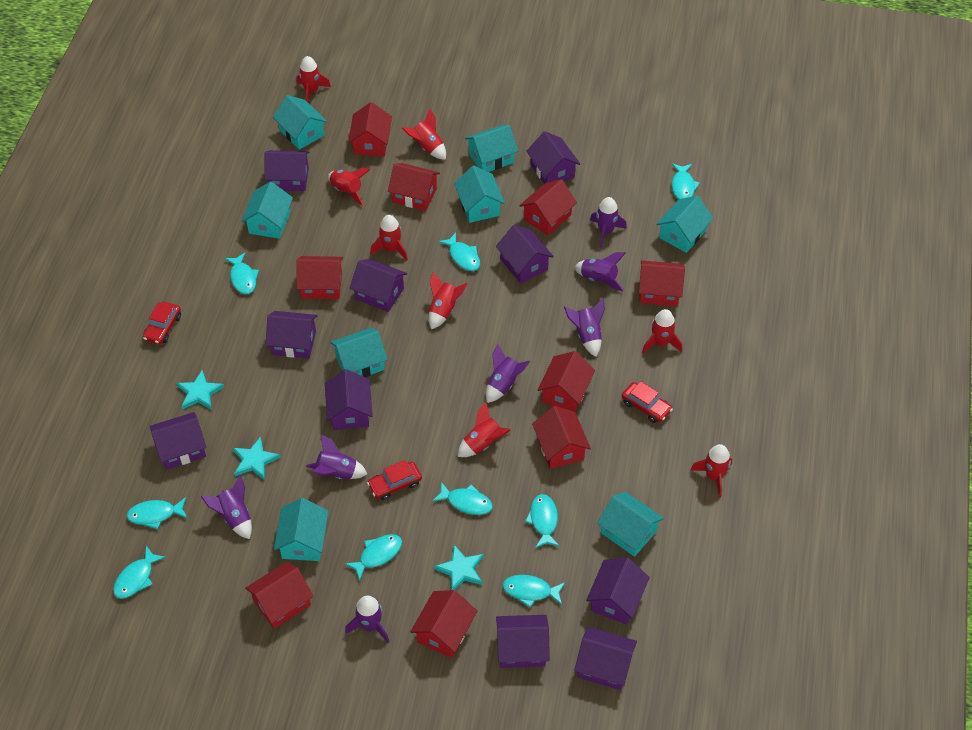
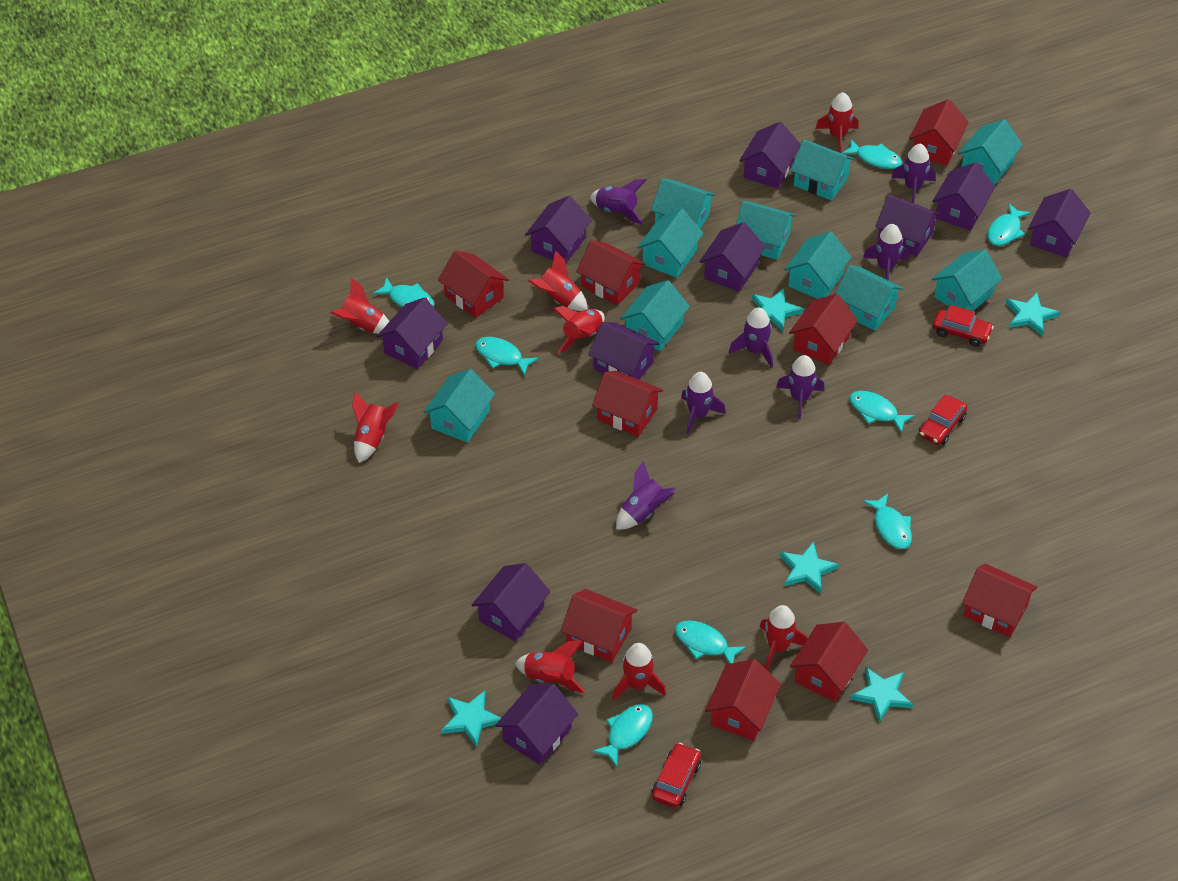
turquoise fish: [113,546,166,599] [127,497,187,529] [225,253,259,294] [345,534,402,581] [432,482,493,515] [438,233,480,271] [502,575,565,607] [525,494,560,548] [672,163,700,199] = 9 -> [373,277,434,307] [475,337,539,376] [592,704,653,767] [675,621,746,664] [842,139,902,169] [849,391,915,433] [863,493,912,549] [987,203,1031,246] = 8
turquoise house: [241,181,293,239] [273,95,327,150] [274,498,328,561] [330,328,388,377] [454,166,505,223] [465,125,518,172] [597,492,664,557] [656,196,713,253] = 8 -> [424,369,495,443] [620,280,690,351] [637,209,704,278] [651,178,715,229] [736,201,796,260] [784,231,851,299] [791,140,855,200] [835,265,903,331] [932,250,1002,311] [958,119,1023,185] = 10
turquoise star: [176,370,224,410] [233,436,281,481] [434,545,484,590] = 3 -> [441,691,501,748] [752,288,803,331] [780,541,839,593] [850,667,913,723] [1006,293,1060,336] = 5

